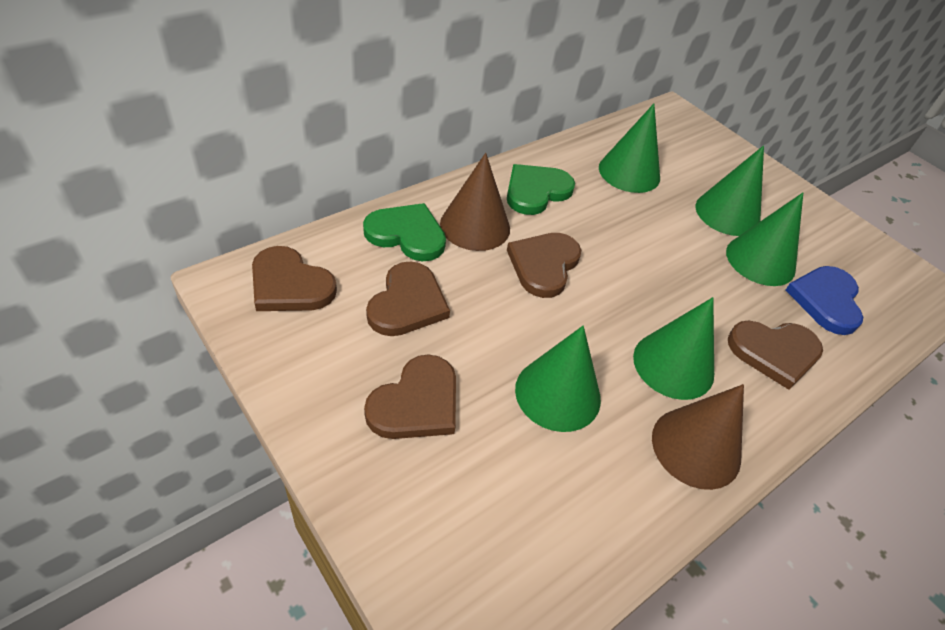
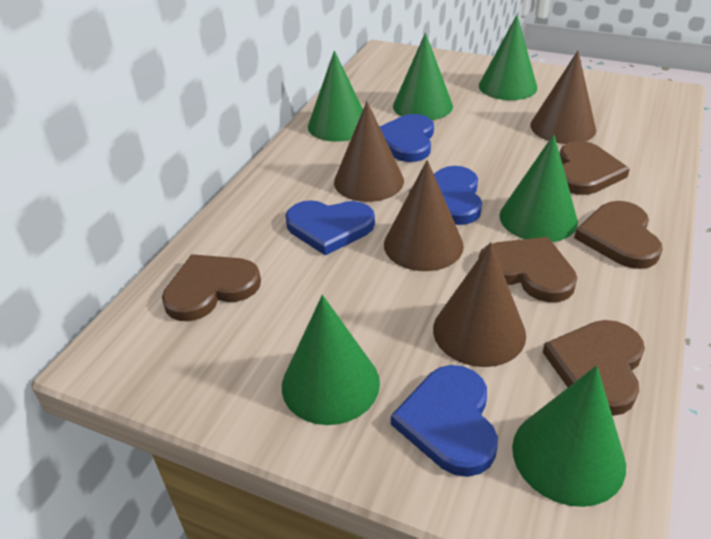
blue heart: [786,266,863,335] = 1 -> [285,200,375,256] [379,114,434,162] [391,365,498,477] [409,166,482,225] = 4
brown cone: [440,153,510,251] [652,384,744,490] = 2 -> [334,101,404,202] [384,160,464,271] [433,242,526,367] [530,51,596,144] = 4
green cone: [515,326,601,432] [599,104,660,193] [633,297,714,400] [696,145,764,236] [726,193,803,286] = 5 -> [282,295,380,425] [308,51,363,142] [393,33,453,120] [479,15,537,100] [500,134,578,242] [512,366,626,507] = 6
green heart: [363,203,446,261] [507,164,575,215] = 2 -> none = 0

